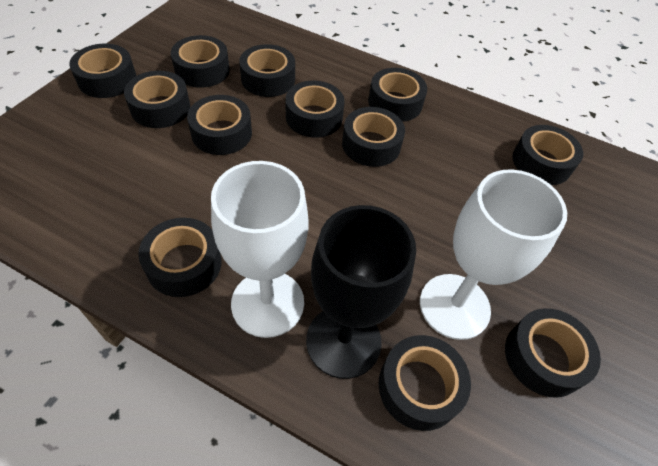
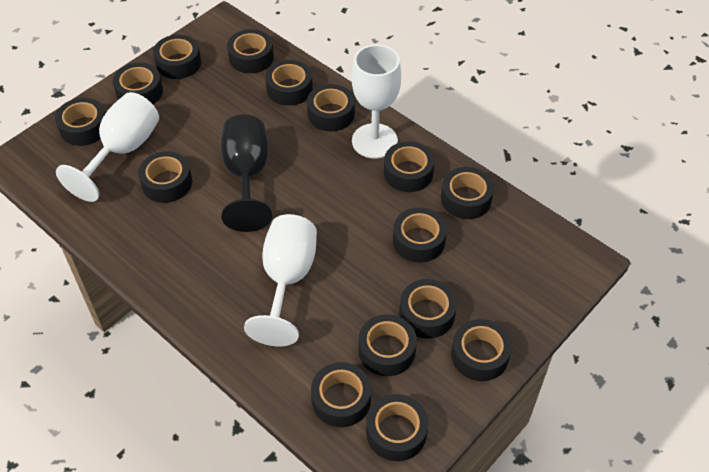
black tape: [69,44,136,98] [124,71,190,128] [138,218,221,297] [171,35,230,88] [187,95,252,155] [239,44,295,97] [286,81,345,138] [342,107,405,167] [368,68,427,122] [379,335,471,431] [505,308,601,398] [512,125,583,185] = 12 -> [55,98,105,146] [113,63,163,104] [138,151,192,203] [153,35,201,79] [227,29,274,73] [265,60,313,106] [307,84,355,131] [311,362,371,427] [358,314,417,376] [366,394,428,461] [384,141,435,192] [393,208,447,263] [399,279,457,338] [441,167,494,219] [451,319,512,381] = 15
white goblet: [211,161,309,338] [420,169,567,340] = 2 -> [56,92,159,202] [244,214,317,346] [352,45,401,159] = 3

